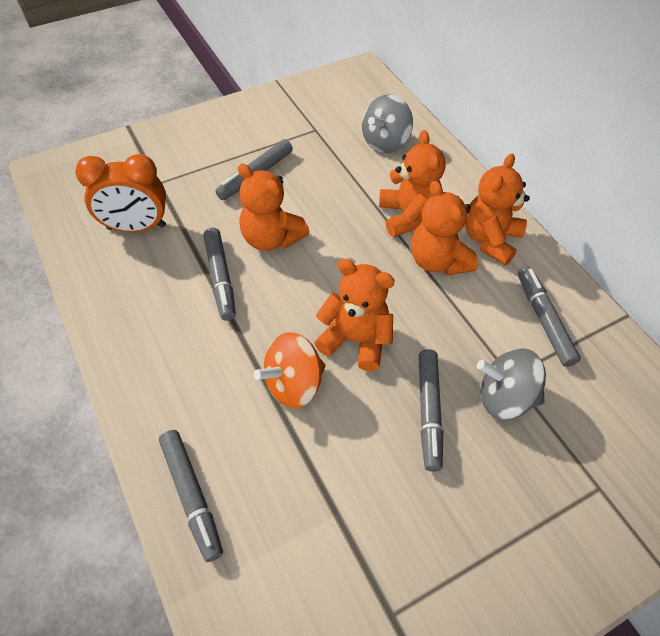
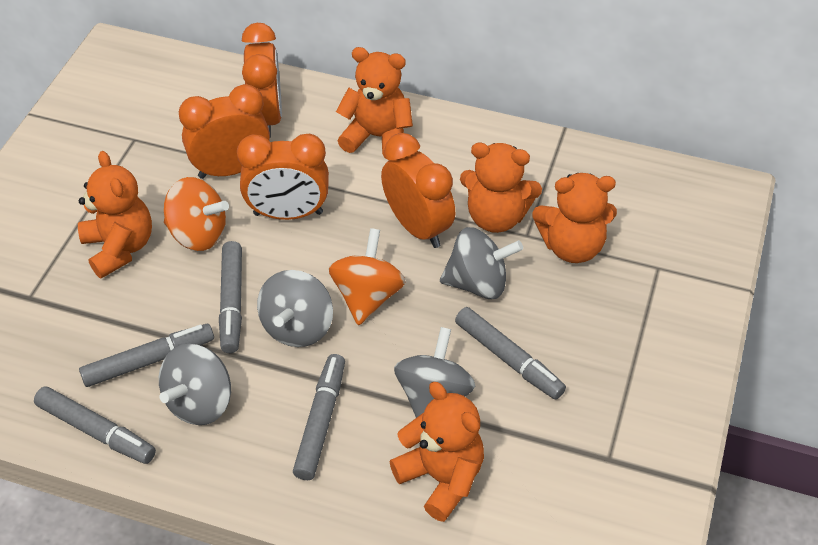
grey spinning top: [362,94,413,153] [477,349,546,420] = 2 -> [159,344,231,425] [257,270,333,347] [394,327,475,418] [440,227,523,299] = 4
orange clock: [75,154,166,232] = 1 -> [179,84,270,179] [237,134,329,220] [242,23,282,138] [381,133,455,248] = 4
orange spinning top: [254,332,325,408] = 1 -> [164,177,229,251] [329,228,406,325] = 2

